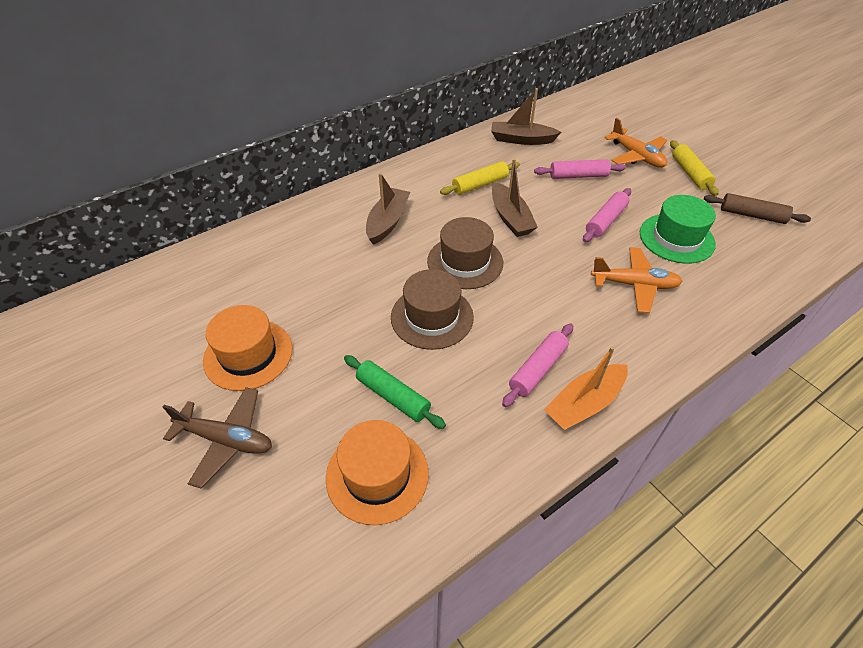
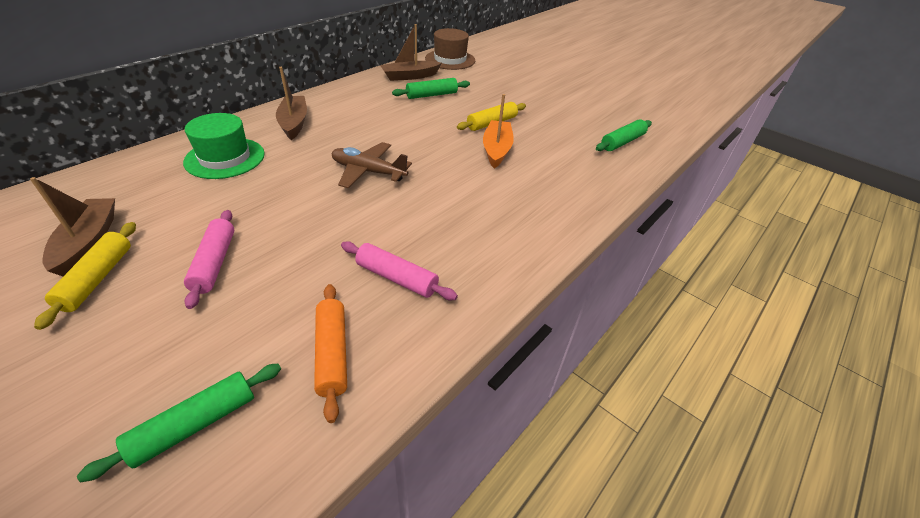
brown hat: [391,269,474,350] [427,217,503,289] = 2 -> [425,28,475,70] = 1
brown rolling pin: [704,193,811,224] = 1 -> none = 0
green rolling pin: [344,355,446,429] = 1 -> [77,363,281,482] [392,78,470,99] [596,119,652,151] = 3
orange hat: [203,305,293,391] [326,420,429,525] = 2 -> none = 0
orange plane: [591,247,683,313] [604,118,667,168] = 2 -> none = 0
orange rolling pin: none = 0 -> [314,284,347,423] = 1
pink rolling pin: [502,323,573,407] [534,159,626,179] [583,188,631,242] = 3 -> [184,210,234,309] [341,241,458,300] = 2

